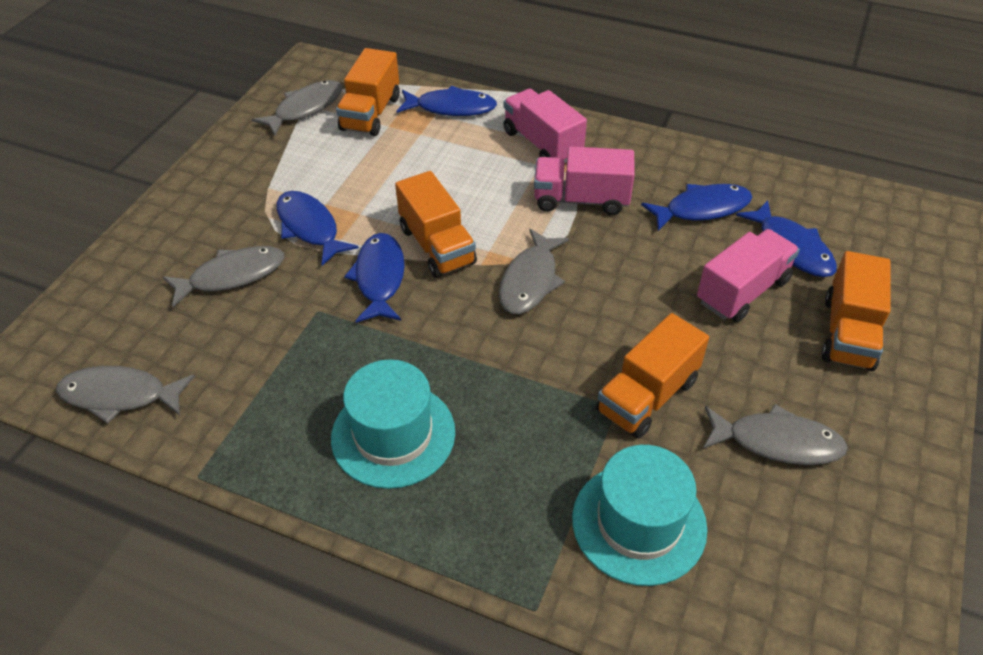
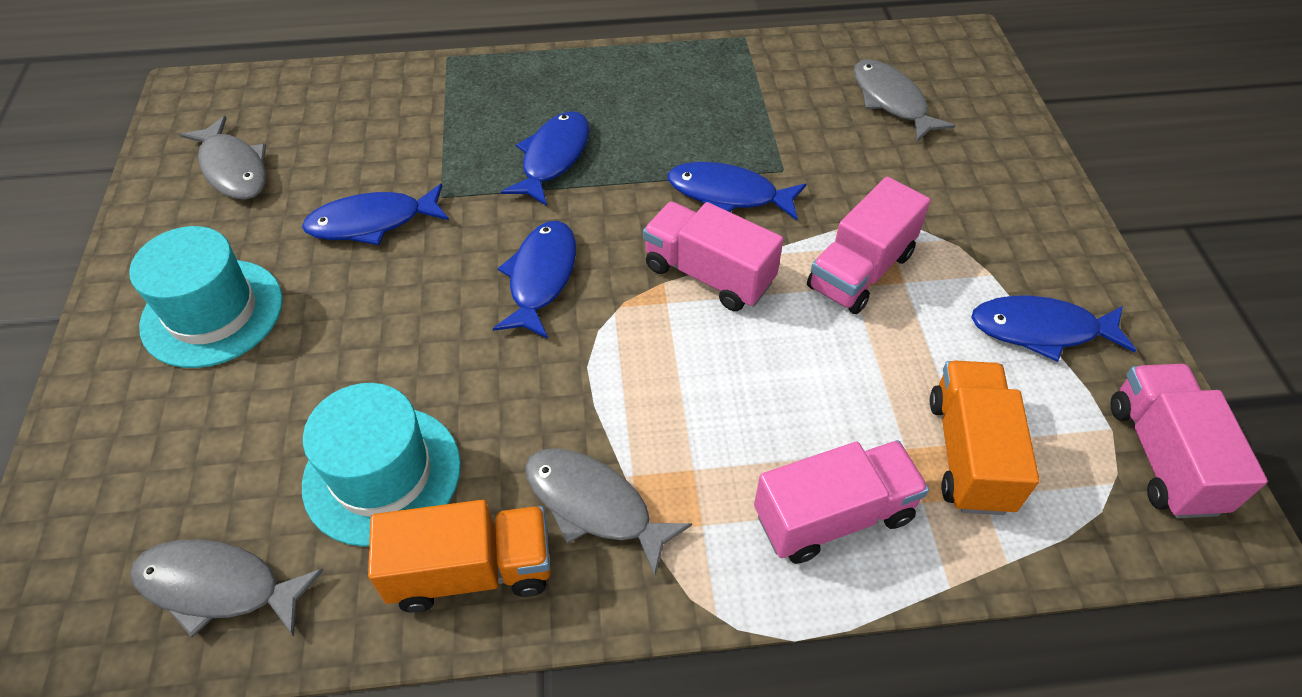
grey fish: [56,366,195,423] [163,246,284,307] [252,80,342,136] [499,229,569,314] [703,404,848,465] = 5 -> [130,539,324,638] [180,116,266,200] [525,448,692,576] [853,59,955,142] = 4
orange truck: [336,48,400,136] [395,171,477,278] [596,313,709,438] [821,251,891,371] = 4 -> [368,500,551,613] [930,361,1039,515] = 2
pink truck: [503,89,587,163] [534,146,635,215] [697,229,800,322] = 3 -> [643,202,783,311] [754,440,929,564] [807,177,931,314] [1111,364,1268,518] = 4

